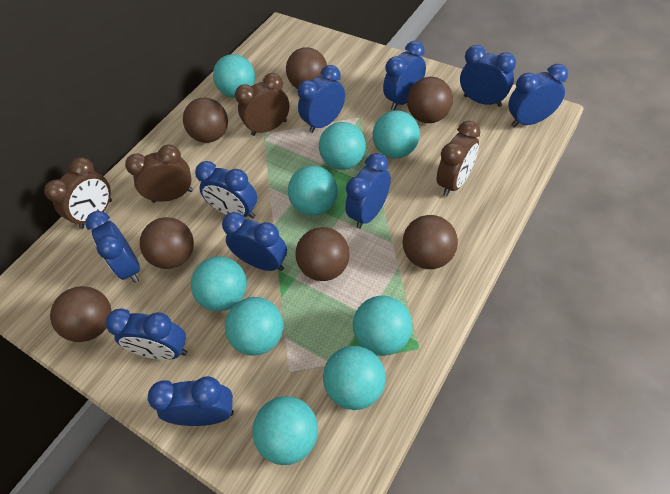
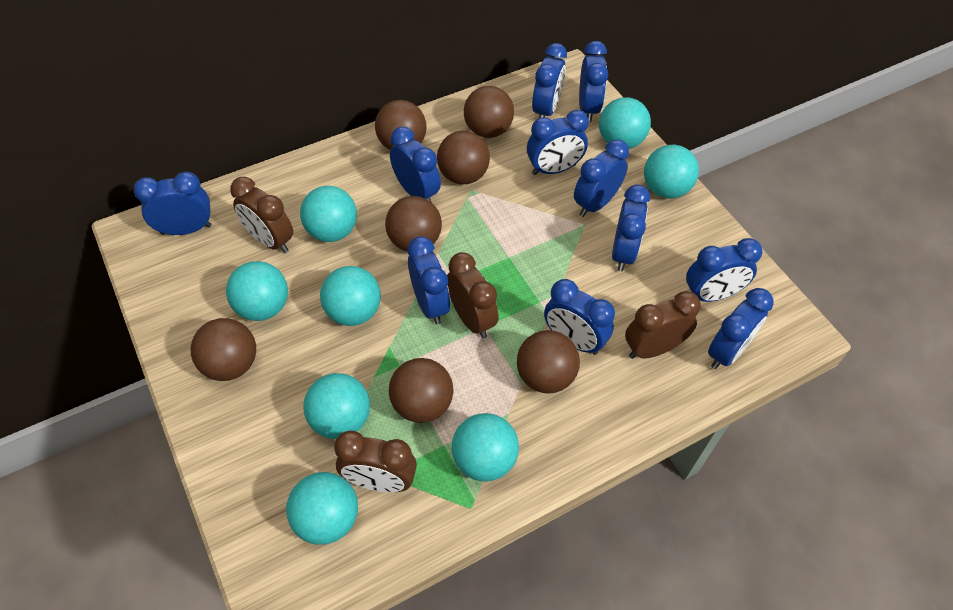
blue clock: [85,211,140,283] [106,308,187,360] [148,376,234,426] [195,161,257,219] [222,212,287,271] [297,65,345,133] [345,153,391,229] [383,41,426,110] [460,45,516,107] [508,64,568,127] = 10 -> [133,172,211,235] [390,127,441,202] [408,236,450,325] [527,110,589,175] [532,43,567,118] [544,279,615,355] [574,139,629,217] [579,41,608,122] [612,185,650,271] [686,238,762,302] [708,288,774,369] = 11
turquoise ball: [191,256,247,312] [213,54,255,98] [225,297,283,356] [252,396,318,465] [288,166,338,216] [319,122,366,170] [323,346,386,410] [353,296,412,356] [373,110,420,158] = 9 -> [226,261,288,321] [286,472,358,545] [300,186,357,242] [303,373,370,439] [320,266,381,326] [452,413,519,482] [599,97,651,149] [644,145,699,198] = 8

